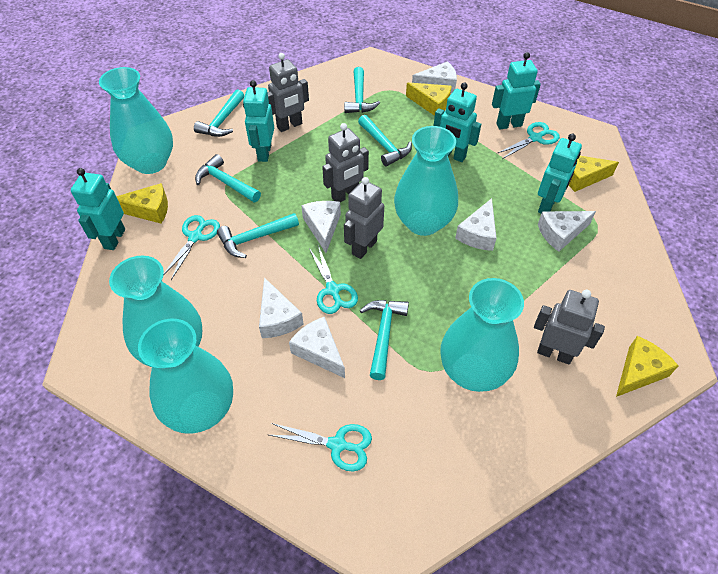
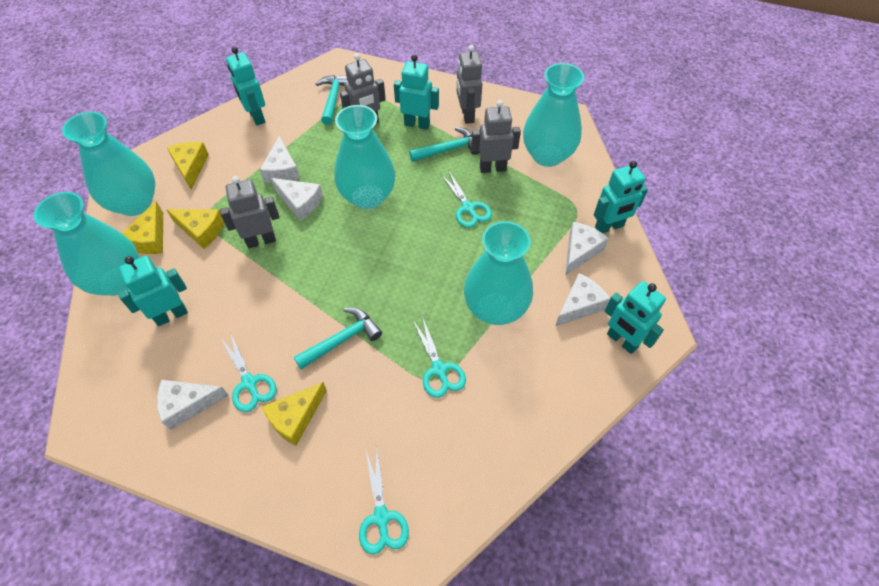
turquoise hammer: [194,89,244,137] [195,154,261,202] [217,213,299,258] [344,67,380,113] [358,115,412,166] [360,300,409,380] = 6 -> [294,308,382,369] [316,75,348,125] [409,127,480,162] = 3
white cheese: [259,277,304,338] [289,317,345,378] [301,201,341,253] [412,61,457,93] [455,198,496,251] [538,211,596,252] = 6 -> [157,380,229,430] [260,136,300,183] [271,178,323,221] [555,273,610,326] [565,222,609,275] = 5

